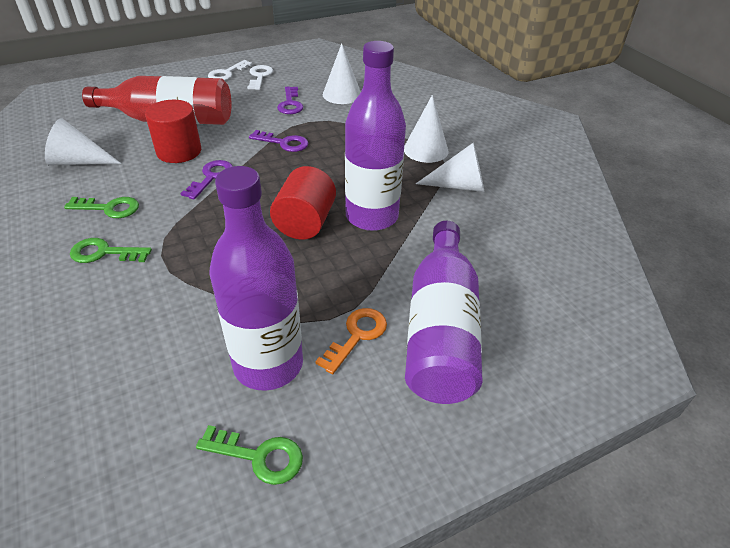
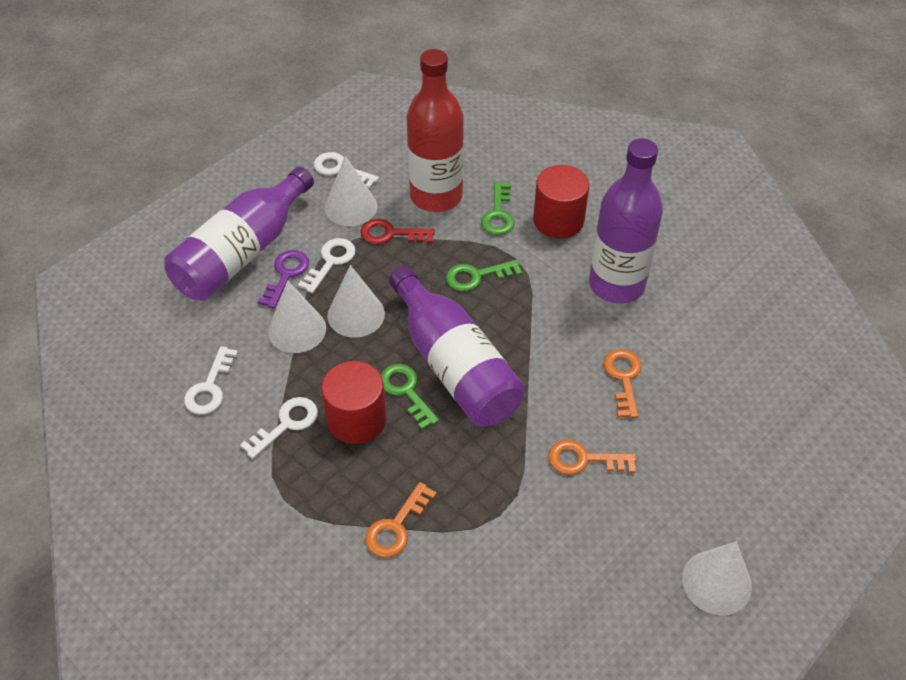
orange key: [315,308,387,374] = 1 -> [365,482,437,557] [548,440,637,475] [603,349,641,418] = 3
purple key: [180,160,233,200] [249,130,308,152] [277,87,303,114] = 3 -> [258,250,309,309] = 1
red key: none = 0 -> [360,219,435,244] = 1
white key: [208,60,253,81] [247,65,273,90] = 2 -> [184,346,238,415] [240,397,318,459] [298,238,356,293] [314,152,379,189] = 4

